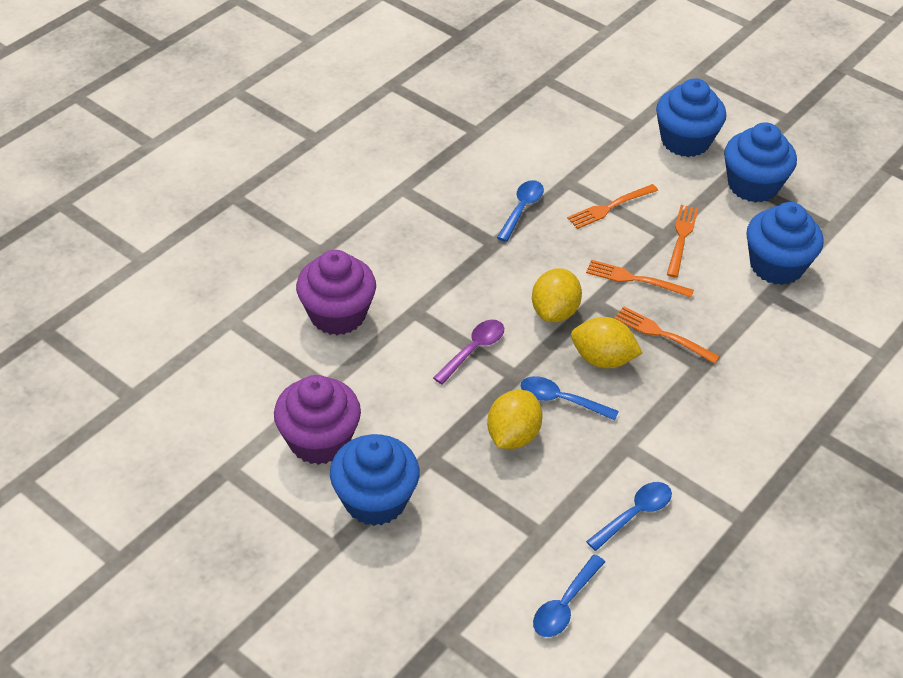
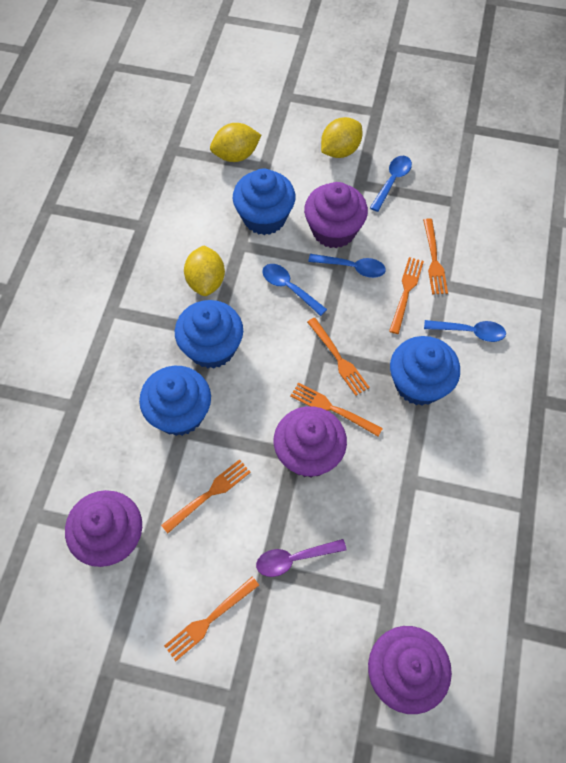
orange fork: [567,184,658,229] [586,260,694,298] [614,306,720,364] [667,205,698,278] = 4 -> [161,459,251,533] [164,577,259,661] [290,382,383,436] [307,318,370,396] [389,257,424,334] [423,218,448,295] = 6
purple cupcake: [274,375,361,465] [296,250,376,335] = 2 -> [65,490,142,567] [274,406,347,477] [304,182,368,248] [368,626,452,714] = 4

